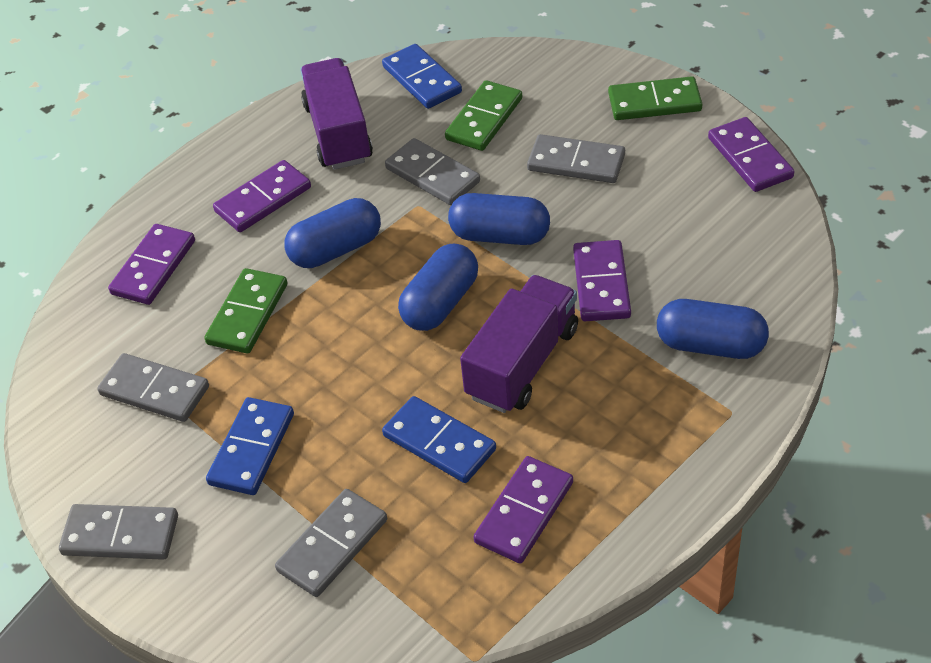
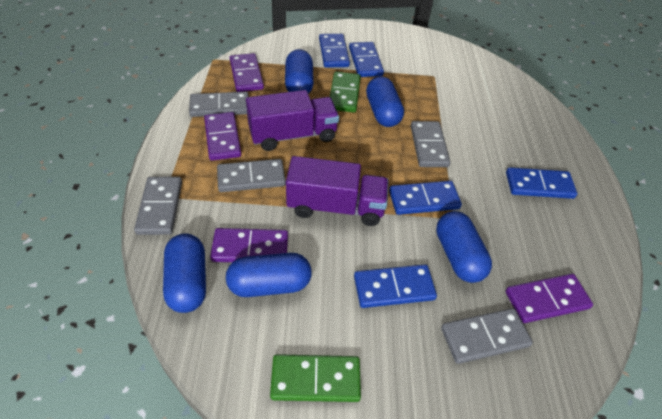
blue capsule: [285,198,381,268] [398,244,478,331] [448,193,550,245] [657,299,769,359] = 4 -> [163,234,206,313] [226,253,312,297] [285,49,314,94] [366,76,404,127] [436,211,492,283] = 5
blue domino: [206,397,294,495] [382,44,462,109] [382,396,496,483] = 3 -> [319,34,350,68] [349,42,384,77] [354,264,437,308] [389,181,462,215] [506,167,577,199] = 5
green domino: [204,268,288,354] [445,80,522,151] [608,76,702,120] = 3 -> [270,354,361,402] [330,72,361,112] = 2
purple domino: [108,224,195,305] [213,160,311,232] [473,456,573,564] [573,240,631,321] [708,117,794,192] = 5 -> [204,112,241,161] [210,228,288,262] [230,53,264,92] [506,274,593,323] = 4

